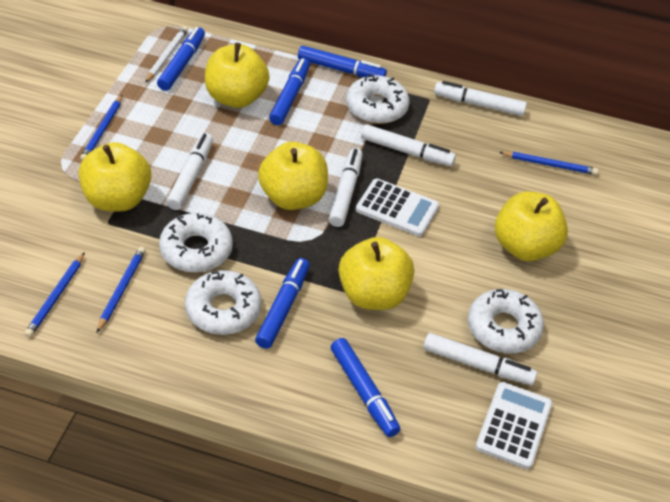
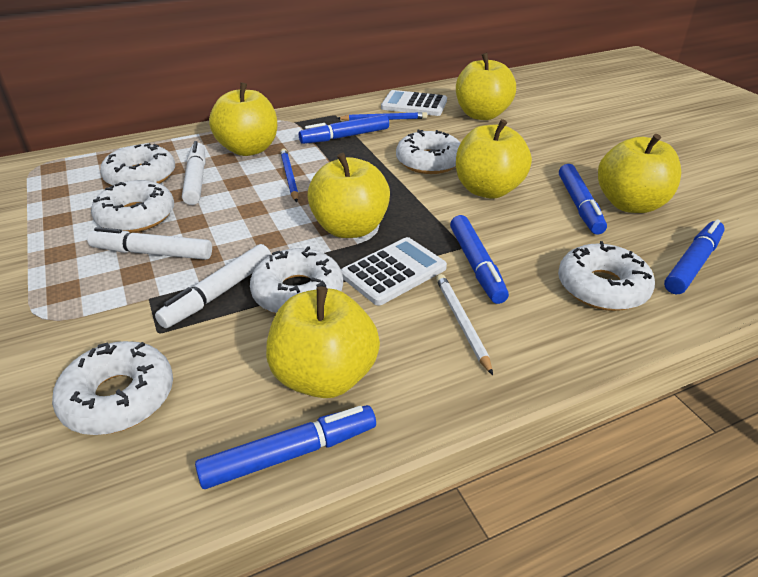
blue pencil: [24,252,85,338] [80,95,122,160] [97,247,146,332] [499,152,598,175] = 4 -> [280,149,299,202] [337,112,427,121] = 2
white donut: [159,213,233,273] [185,270,261,335] [346,75,409,124] [468,289,544,353] = 4 -> [52,341,173,435] [91,180,174,233] [100,143,175,185] [250,246,343,314] [396,130,460,174] [558,241,655,311] = 6
white marker: [166,133,213,210] [329,148,363,227] [361,124,456,166] [423,333,537,385] [434,81,527,116] = 5 -> [87,227,212,260] [155,244,271,328] [182,141,205,205] = 3
yellow apple: [79,142,151,212] [205,43,270,108] [258,142,328,210] [339,237,414,310] [495,191,568,261] = 5 -> [209,82,277,156] [266,286,380,398] [307,153,390,238] [456,53,516,120] [456,119,532,198] [598,134,681,213] = 6

